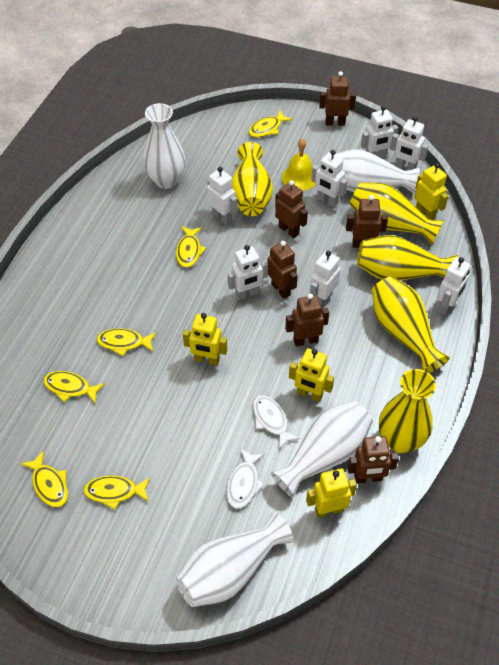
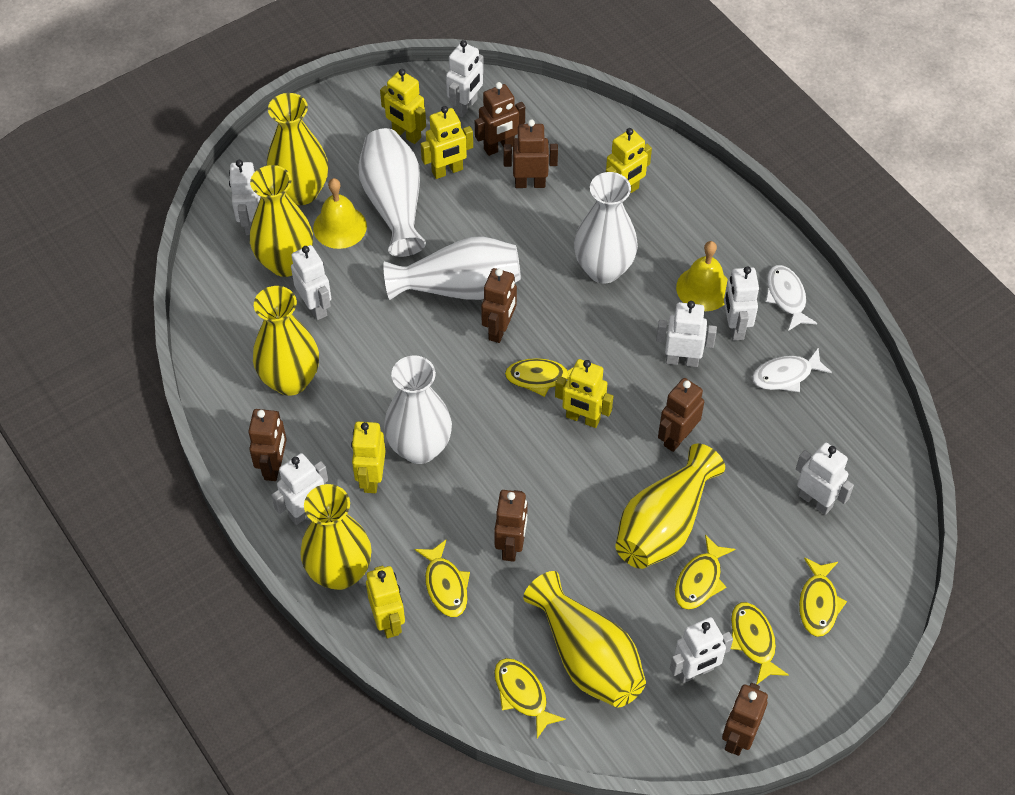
brown robot: [268,241,298,299] [275,180,308,238] [285,294,329,347] [319,71,356,126] [346,195,388,248] [347,436,399,483] = 6 -> [248,409,287,481] [475,82,525,156] [481,268,517,343] [494,490,528,562] [503,119,558,188] [658,378,704,452] [722,683,768,756] = 7
white robot: [207,167,238,225] [228,245,268,300] [310,251,341,307] [311,150,347,207] [361,106,398,158] [390,116,429,171] [437,257,471,315] = 7 -> [229,160,261,235] [271,453,328,525] [291,245,331,320] [446,40,484,117] [656,301,717,367] [670,617,733,683] [724,266,759,341] [796,443,854,515] = 8
yellow bell: [282,138,315,191] = 1 -> [313,178,367,249] [676,241,728,311] = 2
yellow robot: [183,313,227,365] [289,348,334,402] [306,468,357,518] [414,163,448,220] = 4 -> [351,422,386,493] [366,566,405,638] [380,69,426,144] [421,106,473,179] [555,359,613,428] [606,128,652,193] = 6
yellow vase: [232,142,273,216] [350,182,444,245] [357,235,458,280] [372,276,450,373] [379,369,436,453] = 5 -> [250,165,313,277] [253,286,319,396] [267,93,328,205] [300,484,372,590] [523,571,646,708] [615,444,725,569] = 6

